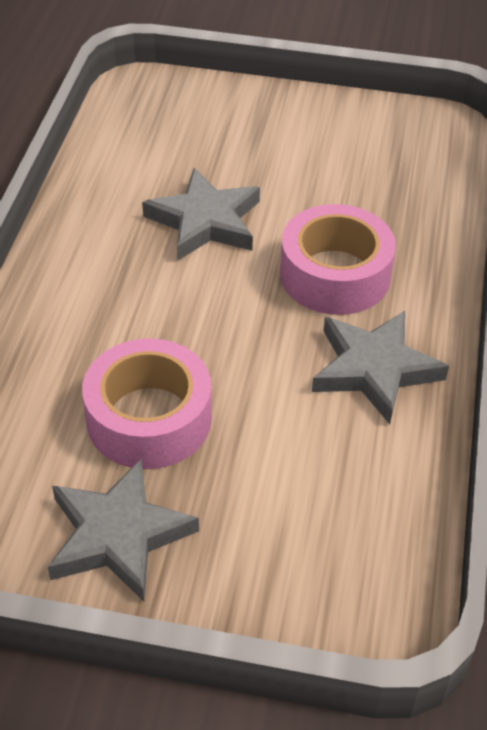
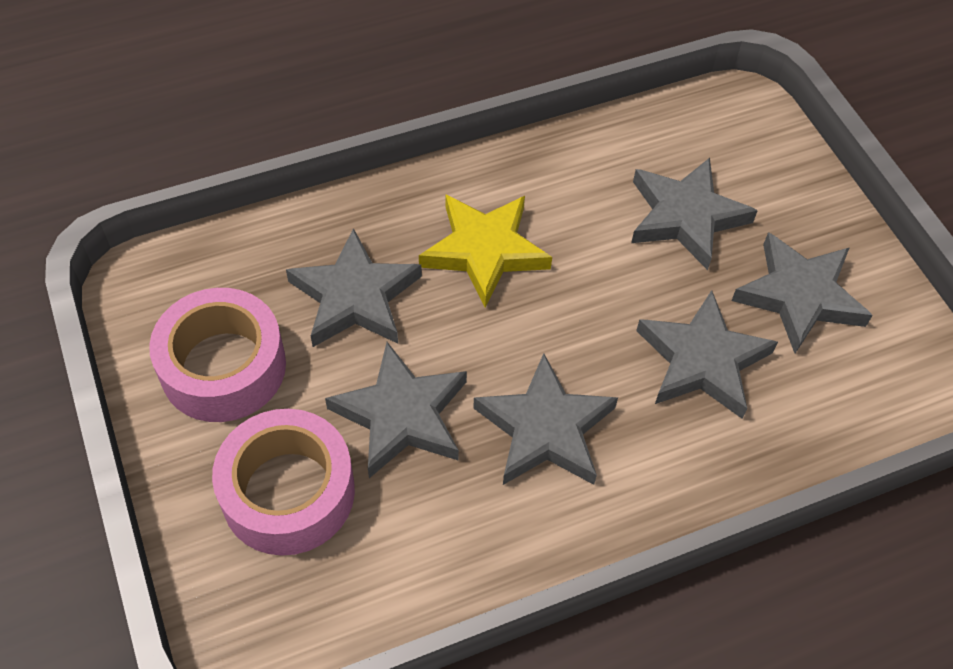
grey star: [48,459,199,601] [142,168,260,260] [312,311,449,424] = 3 -> [286,228,422,347] [325,342,467,478] [473,353,618,485] [631,158,758,270] [636,290,778,419] [731,232,873,353] = 6
yellow star: none = 0 -> [419,194,552,308] = 1

